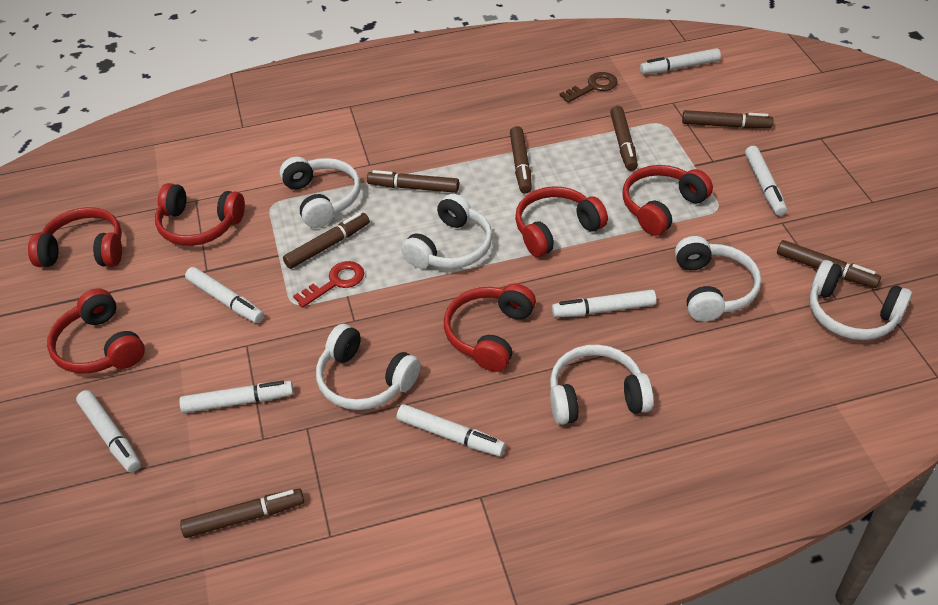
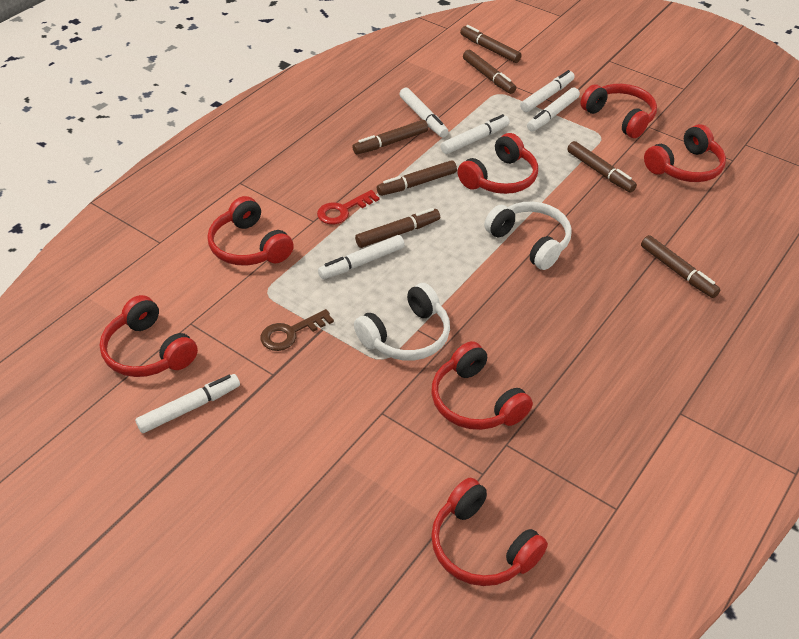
red headphones: [28,207,122,267] [47,288,145,373] [155,183,245,246] [444,284,536,372] [515,186,608,257] [622,165,713,236] = 6 -> [100,295,198,377] [208,196,294,265] [431,341,533,430] [431,478,548,586] [457,133,538,194] [580,84,657,138] [644,124,726,182] = 7
white headphones: [280,157,361,228] [316,324,420,410] [401,194,492,269] [550,345,654,425] [675,236,761,322] [809,260,912,340] = 6 -> [354,283,450,361] [484,201,572,270] = 2
white marker: [76,390,141,473] [179,381,294,413] [185,267,264,323] [397,404,506,457] [552,289,657,318] [640,48,721,74] [745,146,787,216] = 7 -> [135,374,240,433] [318,235,405,279] [400,88,449,138] [440,114,510,154] [520,70,575,112] [527,87,580,131] = 6

